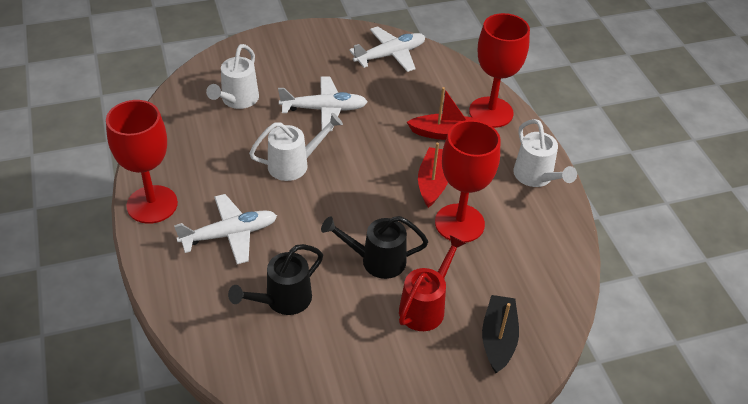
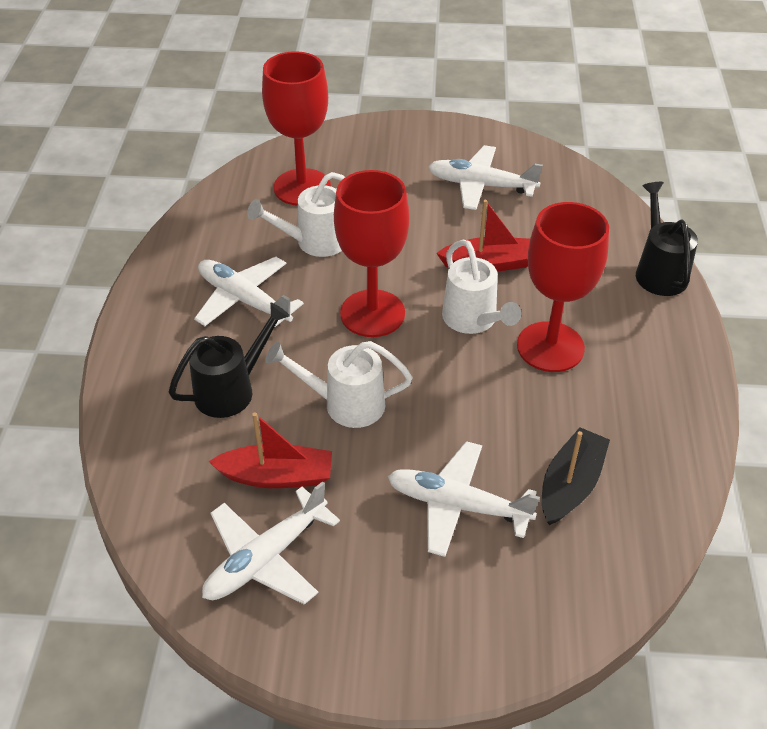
red watering can: [399,235,466,331] = 1 -> none = 0
white plane: [174,194,277,264] [278,77,368,131] [349,26,425,72] = 3 -> [194,257,304,328] [202,481,340,605] [388,441,540,557] [428,145,543,210] = 4

